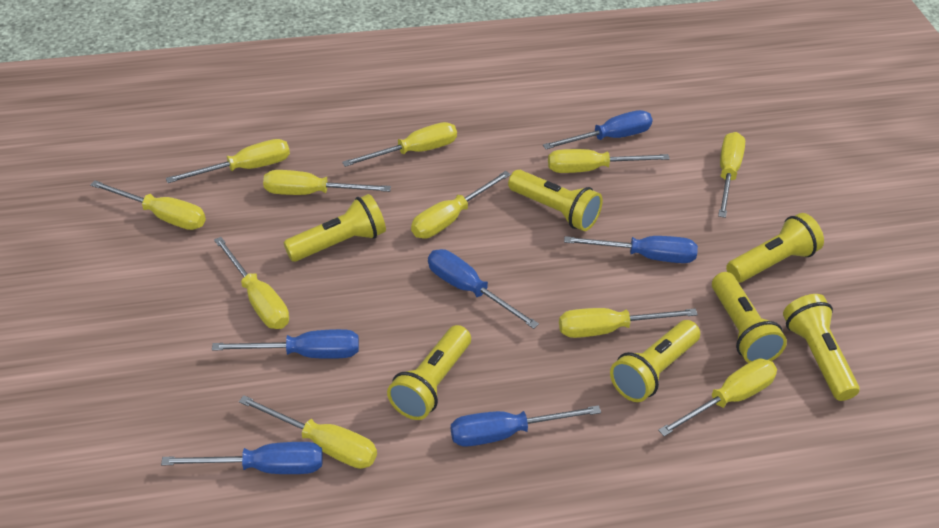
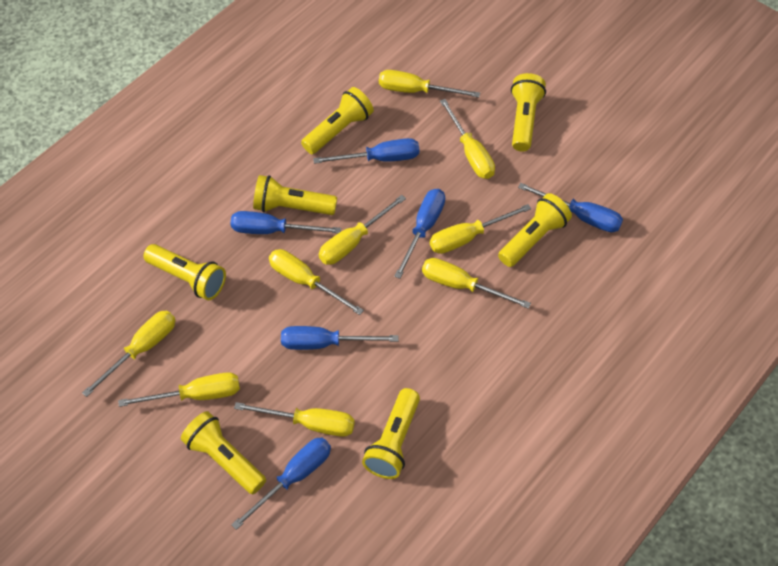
yellow screwdriver: [90,180,206,230] [166,139,290,183] [214,237,289,329] [239,395,377,469] [263,170,391,195] [342,122,457,167] [411,171,511,238] [548,149,670,173] [559,308,698,338] [658,359,777,436] [718,132,745,218] = 11 -> [82,311,176,397] [118,372,240,407] [234,402,355,437] [269,249,364,315] [319,195,406,265] [379,70,480,98] [422,258,531,309] [430,204,531,254] [440,99,495,179] = 9

